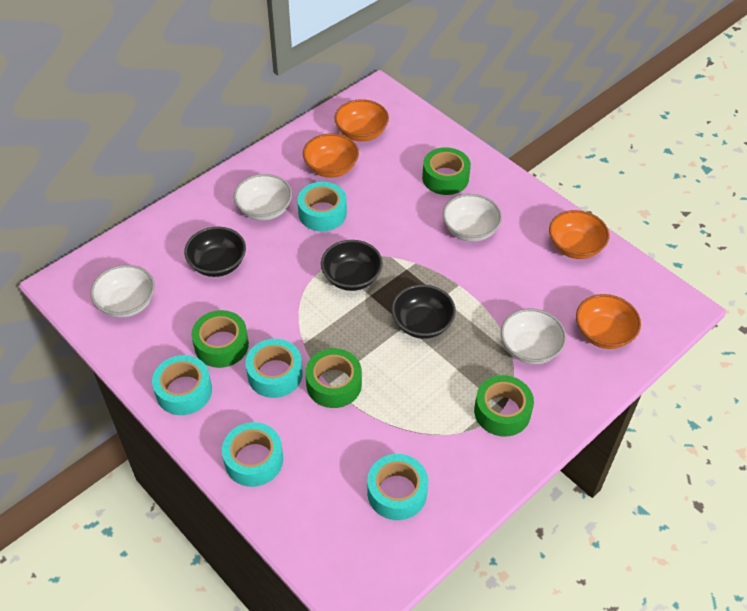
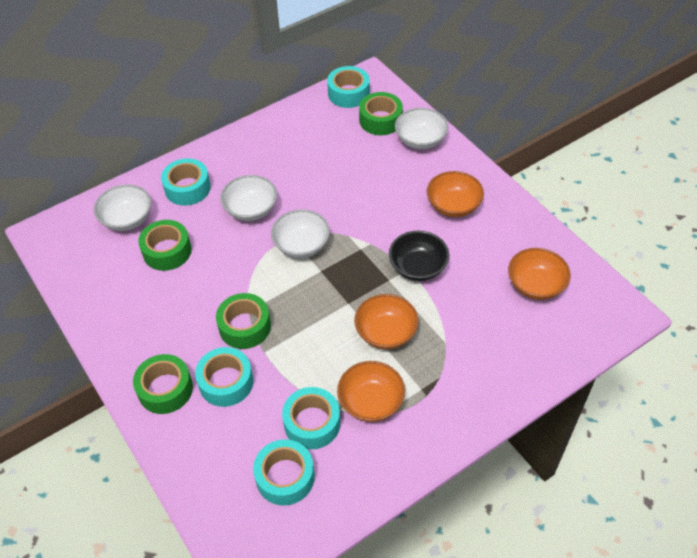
black bowl: [184,227,246,277] [321,240,383,291] [392,285,456,339] = 3 -> [389,231,449,281] = 1

